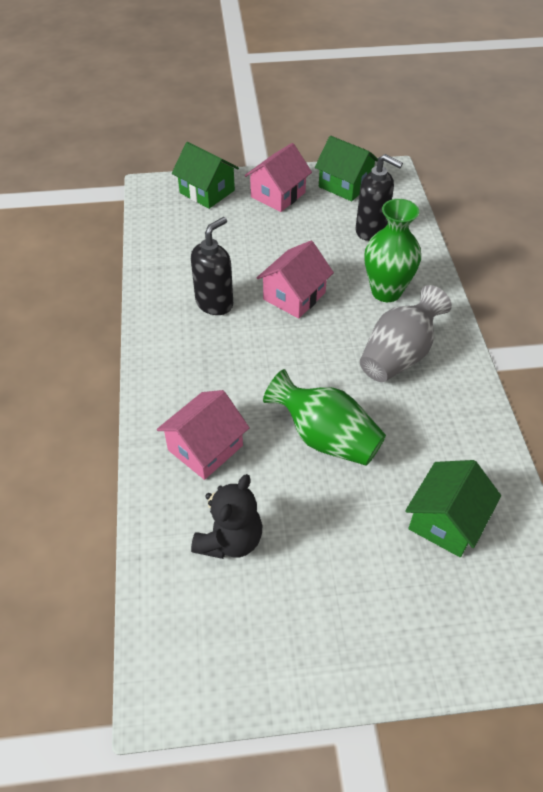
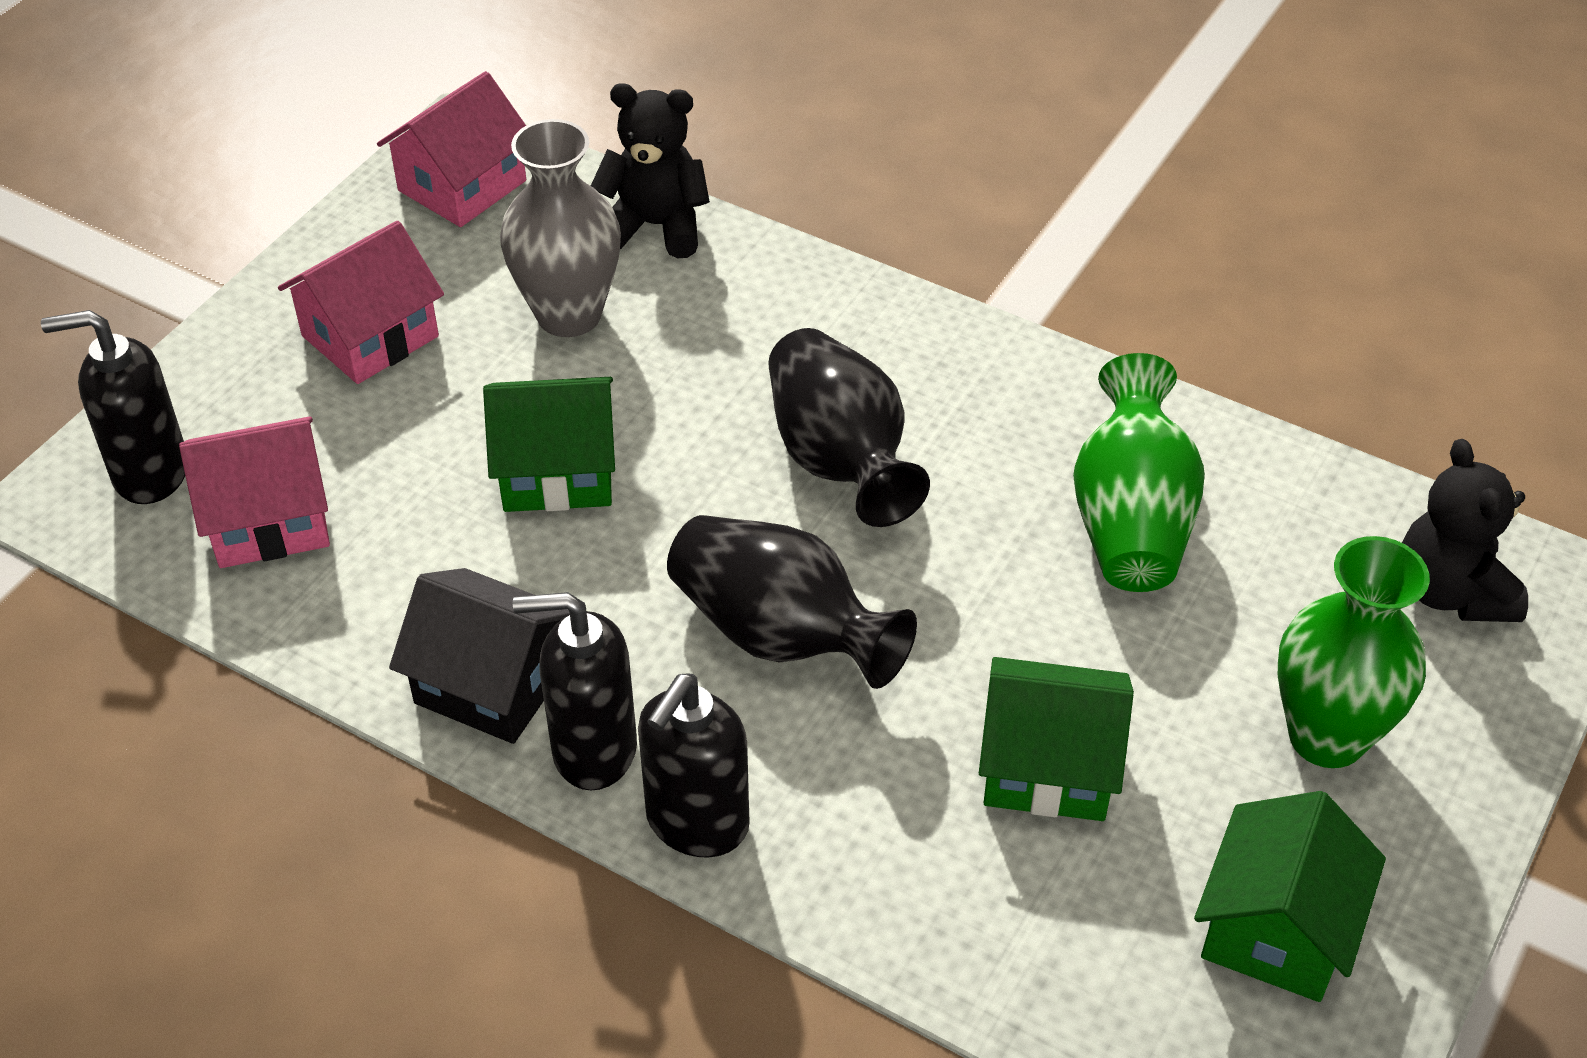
black house: none = 0 -> [389,568,570,744] = 1
black soap dispenser: [191,217,233,315] [356,154,403,241] = 2 -> [41,310,185,504] [513,592,637,790] [638,673,750,858] = 3
black teddy bear: [191,474,262,559] = 1 -> [591,83,710,259] [1402,439,1528,622] = 2
black vase: none = 0 -> [667,515,917,689] [768,328,930,527] = 2

